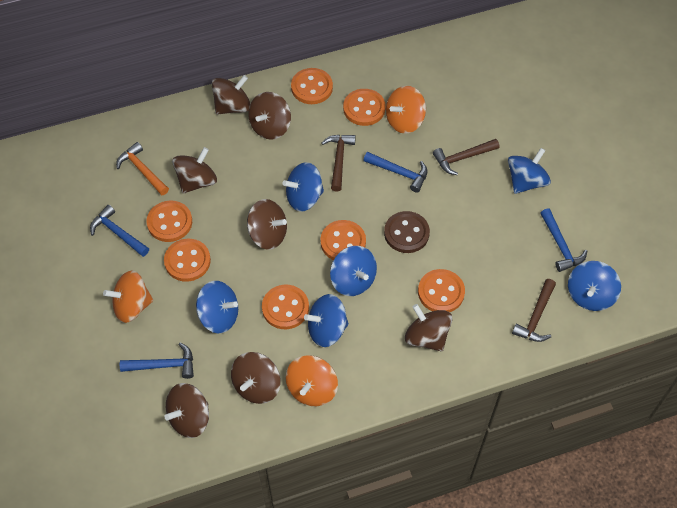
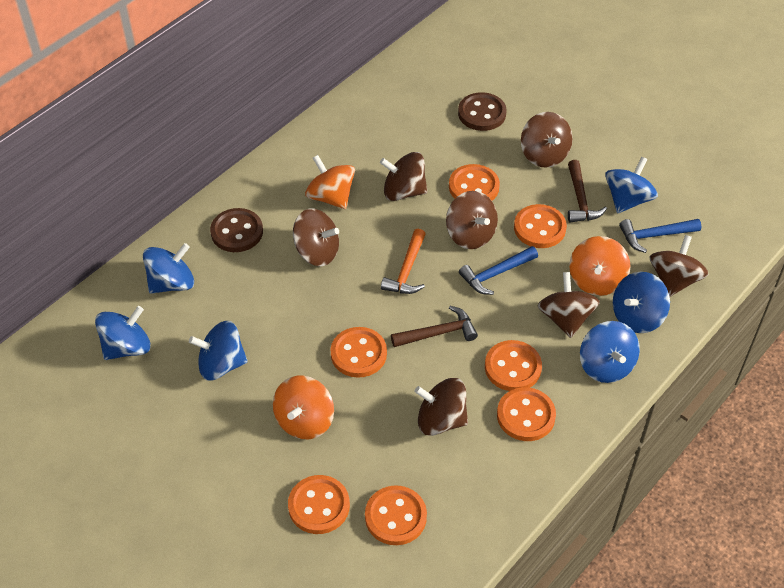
blue hammer: [90,205,149,257] [120,342,194,379] [363,152,428,193] [540,208,587,272] = 4 -> [459,246,538,295] [619,219,702,253] = 2
brown button: [384,211,430,253] = 1 -> [210,208,263,252] [458,92,507,131] = 2
brown hammer: [322,135,356,192] [433,139,499,175] [512,279,556,342] = 3 -> [391,306,478,347] [568,160,607,222] = 2

